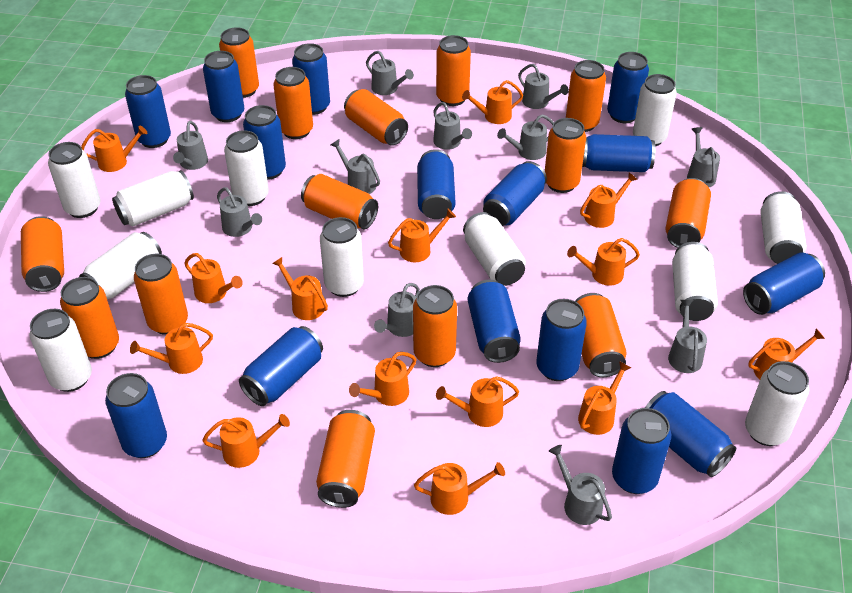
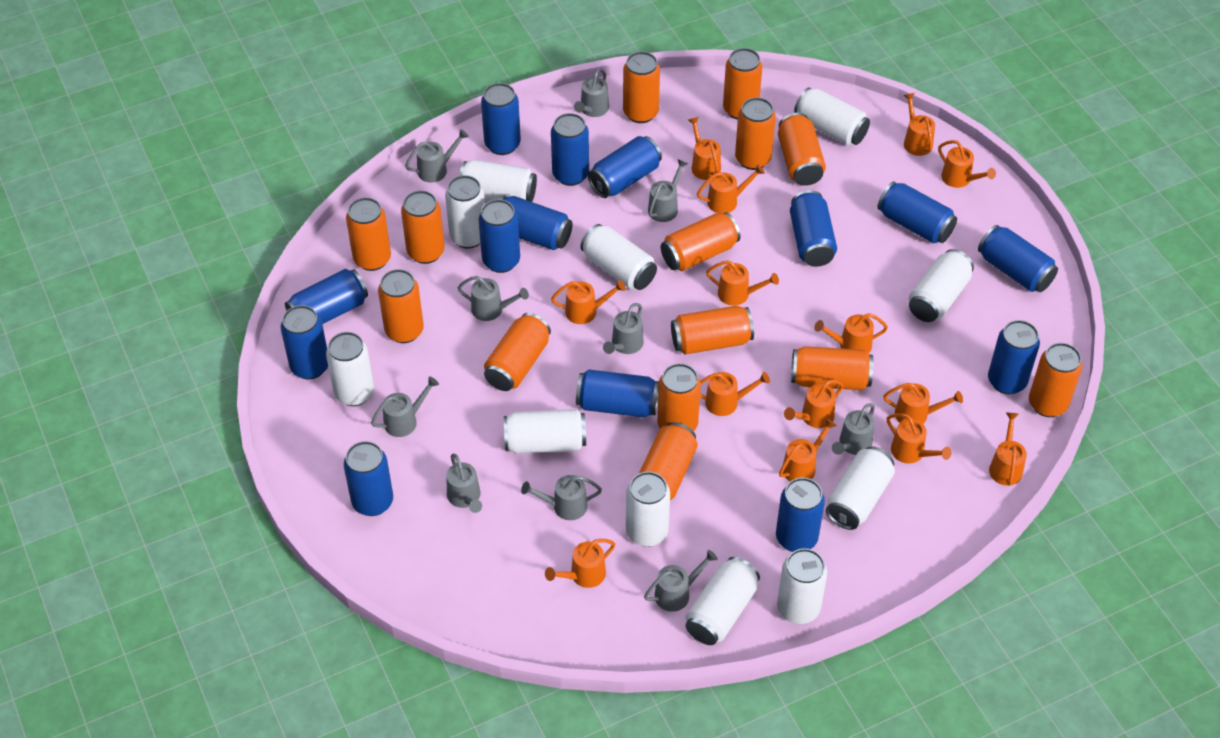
blue can: [105,373,167,458] [125,75,171,148] [203,51,244,122] [239,326,323,406] [243,105,286,180] [292,43,330,115] [417,149,455,219] [468,280,521,363] [483,161,547,226] [536,299,587,381] [582,134,655,172] [607,52,649,123] [612,408,671,494] [645,391,736,477] [743,253,825,315] = 15 -> [281,305,328,380] [285,269,368,324] [344,441,393,516] [478,199,520,273] [481,83,521,155] [500,196,572,250] [551,113,589,186] [576,369,659,417] [588,136,662,198] [776,478,825,552] [790,190,837,267] [878,181,957,243] [978,225,1058,292] [988,320,1040,395] = 14
grey watering can: [173,121,208,170] [217,187,262,237] [331,139,380,194] [366,51,414,95] [374,283,420,337] [433,102,472,150] [497,114,554,160] [518,64,569,109] [549,445,612,525] [668,300,707,373] [687,127,720,187] = 11 -> [371,376,439,437] [405,129,469,183] [446,453,482,513] [458,276,529,321] [521,475,602,520] [574,69,609,117] [603,303,644,354] [644,550,718,612] [648,159,688,222] [832,403,875,455] = 10

